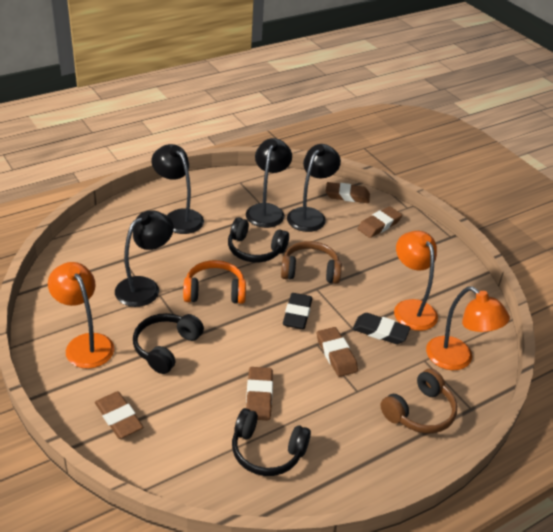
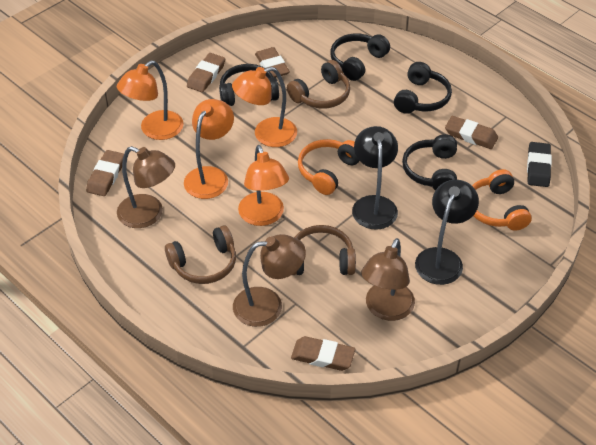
black eraser: [283,293,312,329] [352,313,410,344] = 2 -> [527,142,552,187] = 1
black headphones: [133,313,204,374] [228,217,289,263] [232,408,311,476] = 3 -> [219,64,279,106] [330,33,390,81] [394,62,452,114] [402,134,457,190] = 4
black lamp: [115,210,174,307] [151,144,204,234] [246,138,292,228] [287,144,341,232] = 4 -> [352,126,398,230] [415,180,479,285] = 2
brown headphones: [281,241,342,284] [380,369,457,433] = 2 -> [165,225,236,284] [287,60,350,109] [292,225,356,275] = 3
brown lamp: none = 0 -> [117,146,175,228] [233,234,306,327] [361,238,415,321] = 3
orange headphones: [183,260,246,304] = 1 -> [298,139,359,195] [472,169,532,231] = 2
orange lamp: [48,262,114,369] [394,231,438,331] [426,286,510,370] = 3 -> [117,60,183,140] [184,99,234,199] [232,67,297,147] [238,145,289,226] = 4

